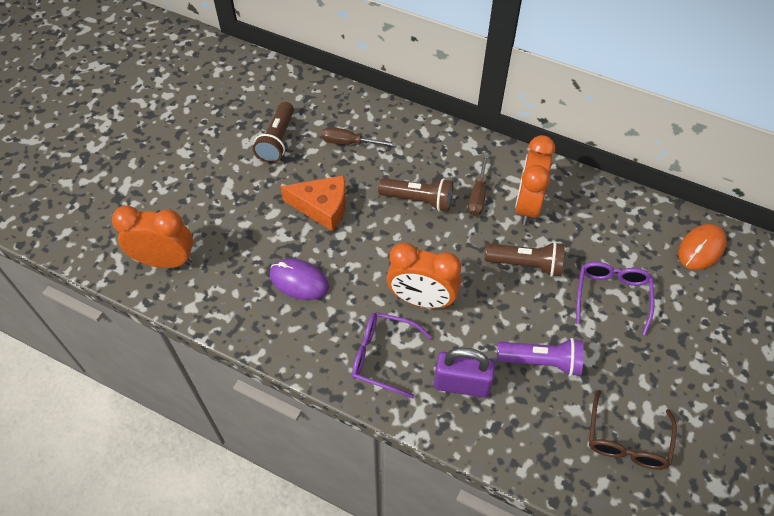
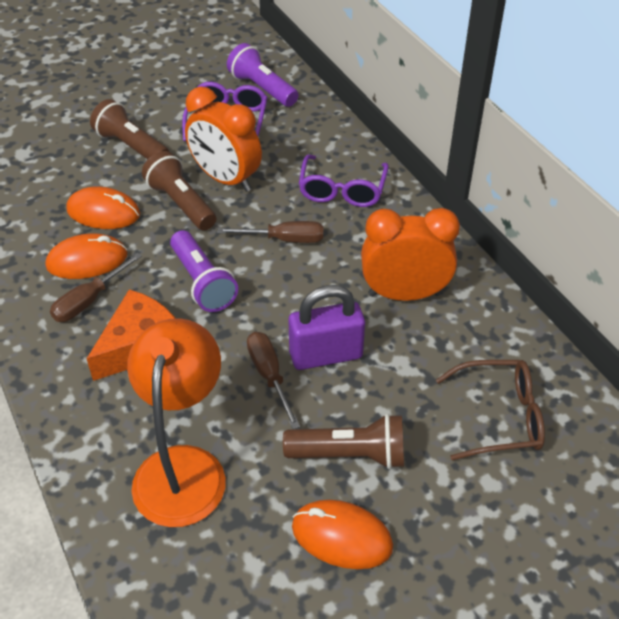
brown screwdriver: [321,127,397,147] [468,152,489,216] = 2 -> [50,253,142,322] [217,221,323,243] [247,332,300,429] = 3
orange clock: [112,206,193,268] [387,242,461,308] [515,135,555,225] = 3 -> [185,86,262,192] [361,208,460,301] = 2
orange lamp: none = 0 -> [127,318,226,527] = 1
orange mouse: [678,224,727,270] = 1 -> [46,233,127,279] [66,187,140,229] [292,500,393,569] = 3
purple flashlight: [497,338,584,376] = 1 -> [170,230,238,312] [227,43,298,107] = 2
purple mouse: [270,258,329,300] = 1 -> none = 0

